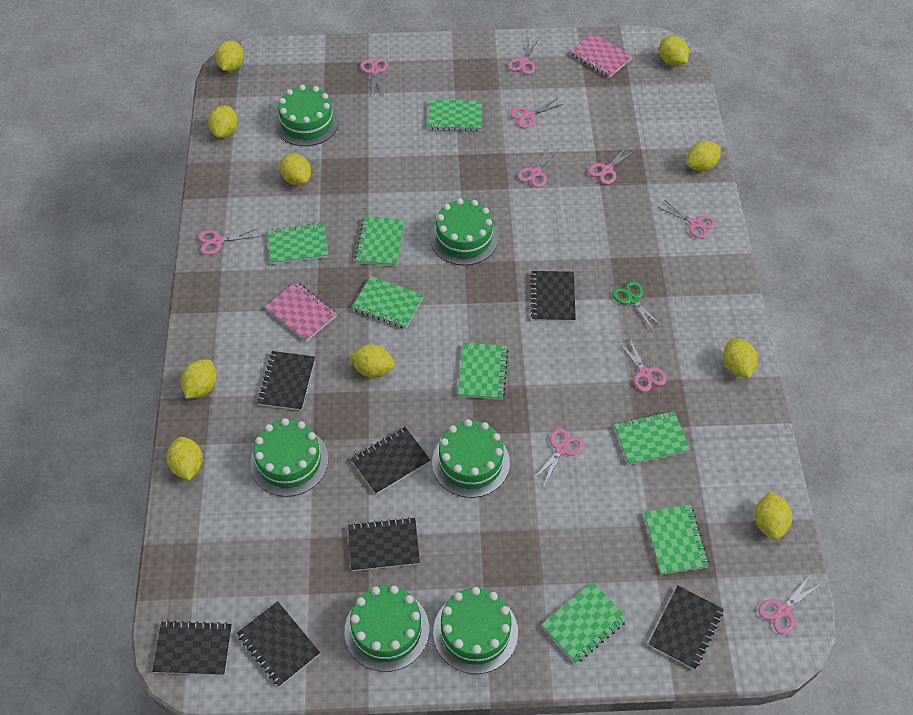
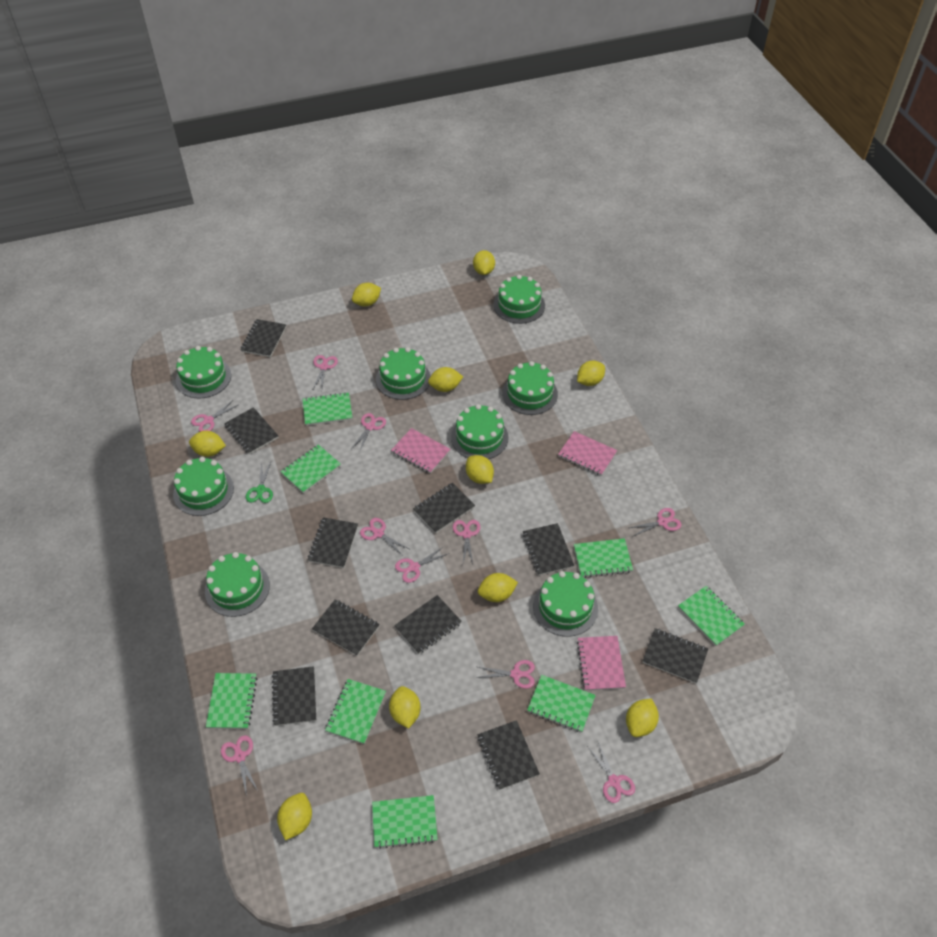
black notebook: [152,620,232,675] [237,601,320,687] [257,351,315,411] [348,517,420,571] [351,427,430,495] [530,271,576,322] [648,585,724,670] = 7 -> [224,407,279,454] [240,319,286,357] [272,666,316,726] [308,517,358,568] [312,599,380,656] [394,595,462,654] [413,483,475,533] [477,720,540,790] [522,523,574,575] [642,628,708,683] = 10
green cake: [250,418,328,497] [275,85,339,146] [345,586,429,672] [430,198,499,265] [432,419,510,498] [433,587,518,674] = 6 -> [173,457,234,516] [176,346,231,399] [205,552,270,617] [376,347,431,400] [451,404,509,459] [494,275,545,324] [502,361,558,415] [533,571,598,637] = 8
pink notebook: [265,282,337,342] [570,33,633,78] = 2 -> [391,428,450,474] [558,431,617,476] [577,636,626,691] = 3

